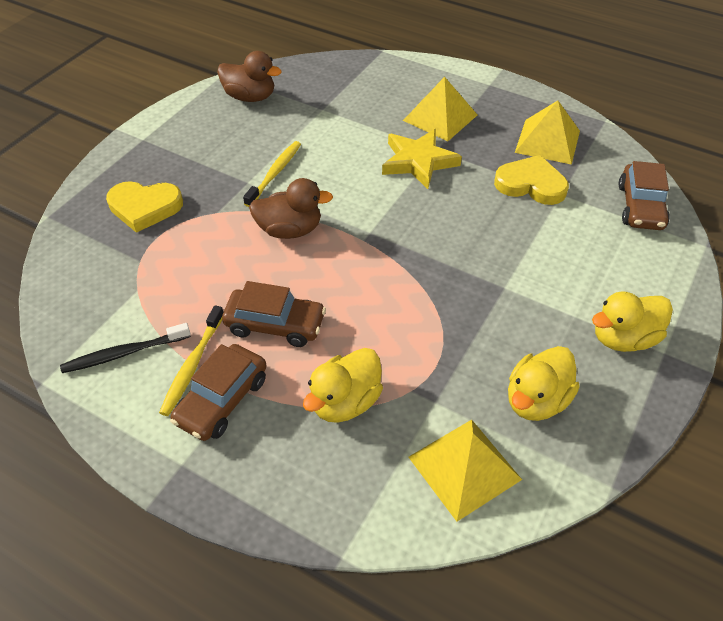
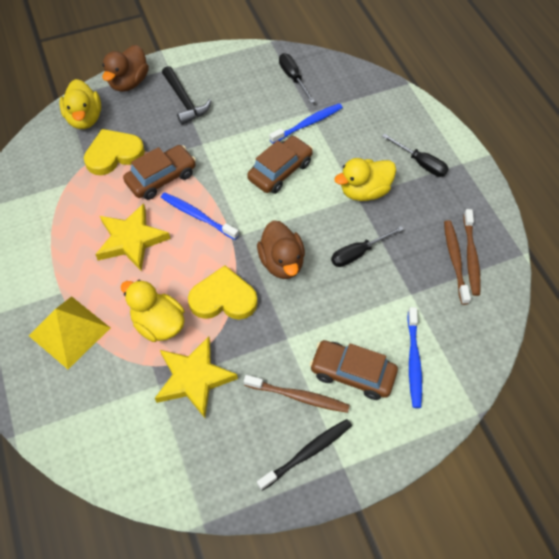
black hammer: none = 0 -> [162,66,211,125] = 1
black screwdriver: none = 0 -> [279,53,315,103] [331,226,404,267] [382,134,449,177] = 3
blue toothbrush: none = 0 -> [161,192,239,240] [269,103,343,144] [407,307,422,408] = 3
brown toothbrush: none = 0 -> [244,375,350,413] [444,220,471,305] [464,209,481,296] = 3
yellow pyramid: [403,77,477,141] [409,420,522,522] [515,101,580,165] = 3 -> [29,296,110,369] = 1
yellow star: [382,129,462,189] = 1 -> [95,203,171,271] [155,336,238,418] = 2
yellow toothbrush: [159,305,223,416] [243,141,301,207] = 2 -> none = 0

